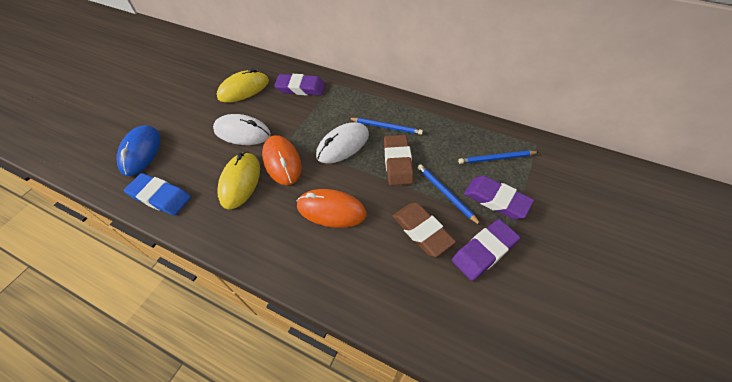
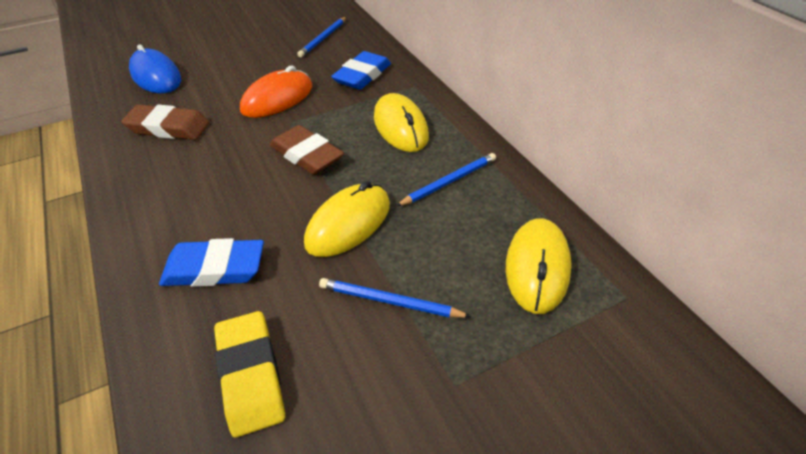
blue eraser: [124,173,191,216] = 1 -> [159,238,264,287] [331,51,391,90] = 2
orange mouse: [262,135,302,185] [297,189,366,228] = 2 -> [240,66,312,118] = 1
purple eraser: [274,74,325,96] [452,219,520,281] [464,176,534,219] = 3 -> none = 0
white mouse: [213,114,271,145] [316,122,369,164] = 2 -> none = 0
yellow eraser: none = 0 -> [214,311,285,437] = 1
yellow mouse: [217,68,269,103] [217,152,260,209] = 2 -> [304,181,390,257] [374,93,429,152] [506,218,572,314] = 3

